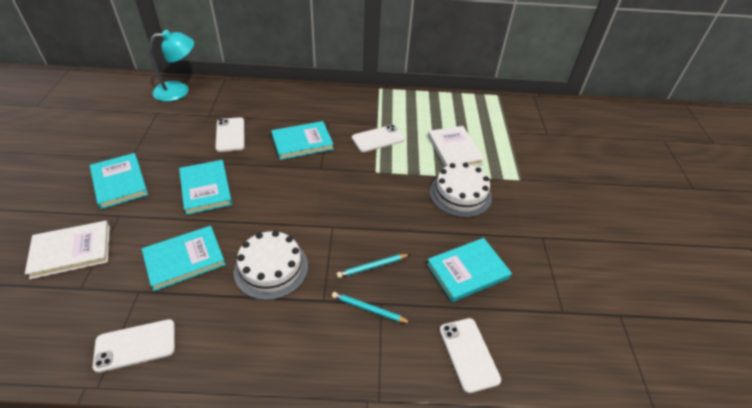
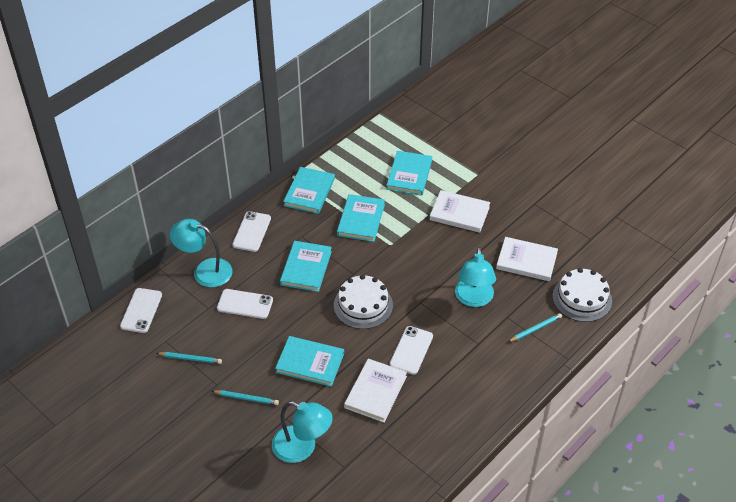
turquoise lamp: [149,30,194,101] = 1 -> [170,219,232,287] [272,401,333,463] [455,247,496,307] = 3
turquoise pencil: [332,292,411,323] [337,254,410,278] = 2 -> [157,352,222,364] [212,390,279,405] [508,313,562,342] = 3
white book: [25,221,110,279] [428,126,485,167] = 2 -> [344,359,407,422] [430,190,490,233] [496,237,558,281] = 3

